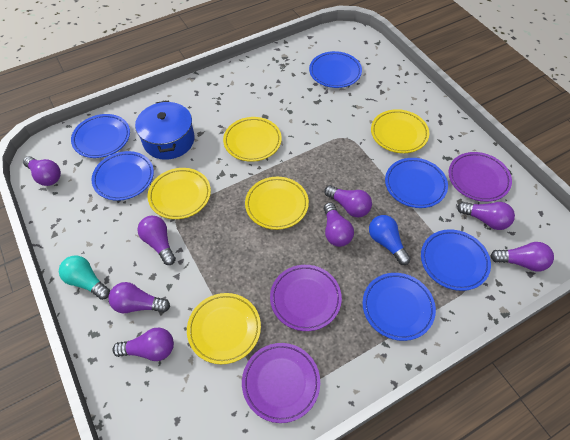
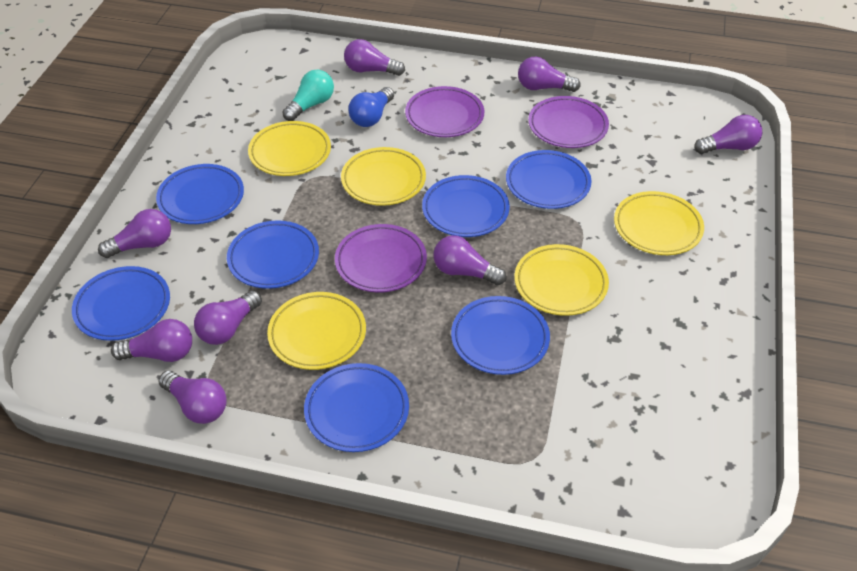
blue plate: [71,114,130,158] [91,151,154,201] [309,51,362,88] [363,273,436,341] [385,158,448,208] [421,229,491,291] = 6 -> [72,266,170,341] [156,164,244,224] [227,220,319,289] [304,363,409,452] [422,175,510,237] [451,296,550,375] [506,150,591,209] = 7
blue pot: [135,100,195,160] = 1 -> none = 0

